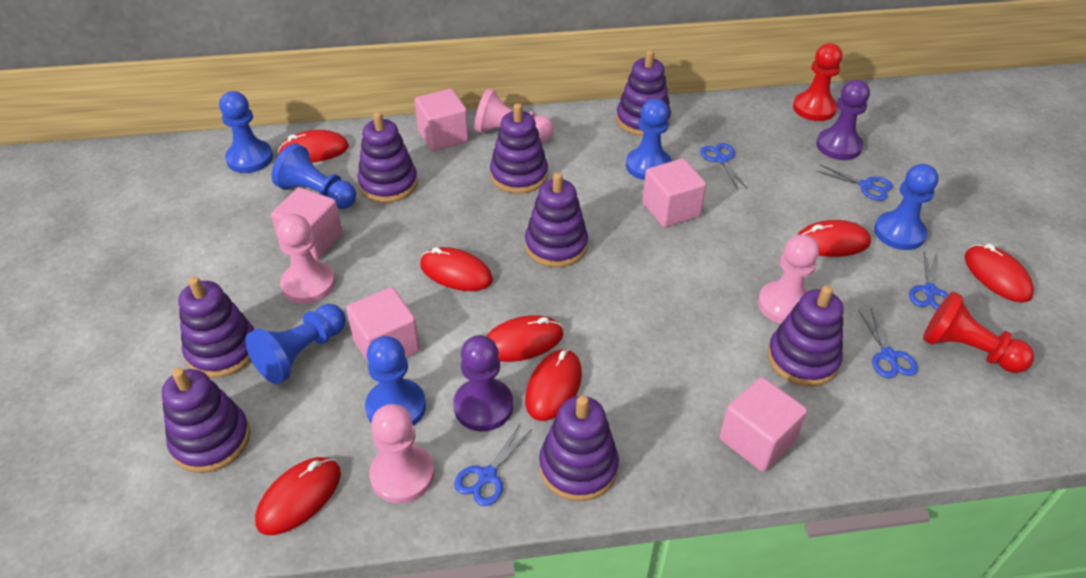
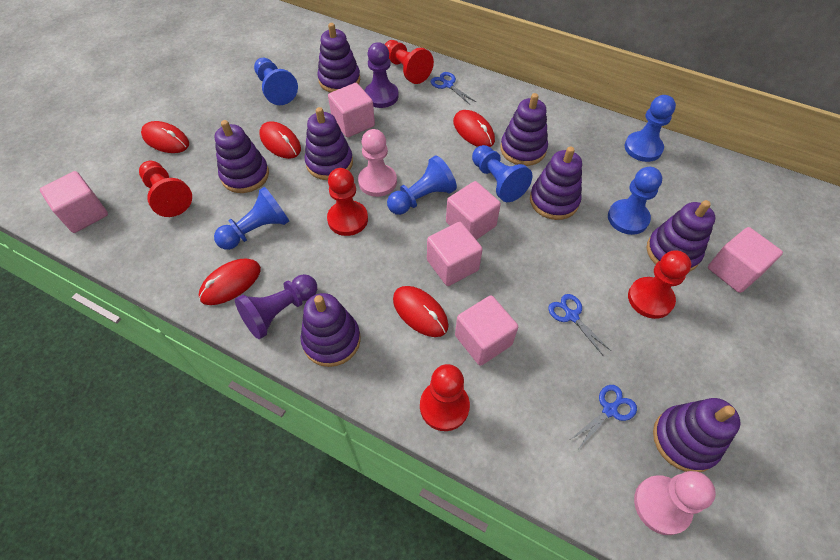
blue scissors: [454,424,532,506] [700,143,748,190] [816,164,893,201] [859,309,918,378] [909,252,949,309] = 5 -> [431,72,476,104] [548,294,611,355] [571,385,637,448] = 3
pink cube: [271,187,343,260] [346,287,420,362] [415,89,469,151] [642,159,706,228] [719,377,807,472] = 5 -> [39,171,108,233] [328,83,375,137] [427,222,483,286] [446,181,501,240] [455,295,518,366] [708,227,783,293] = 6
pink pawn: [277,214,335,304] [369,404,434,503] [474,88,554,142] [758,234,819,324] = 4 -> [358,129,397,197] [634,471,716,535] = 2
red mouse: [255,457,341,535] [278,130,349,162] [420,247,493,291] [486,315,563,362] [525,349,582,421] [797,220,871,257] [965,244,1034,303] = 7 -> [141,121,189,153] [199,258,261,305] [259,121,301,159] [393,286,448,337] [453,110,495,147] = 5
red pawn: [793,43,842,121] [923,291,1034,373] = 2 -> [139,161,192,217] [327,168,368,236] [384,40,434,84] [420,364,470,431] [628,251,691,319] = 5

